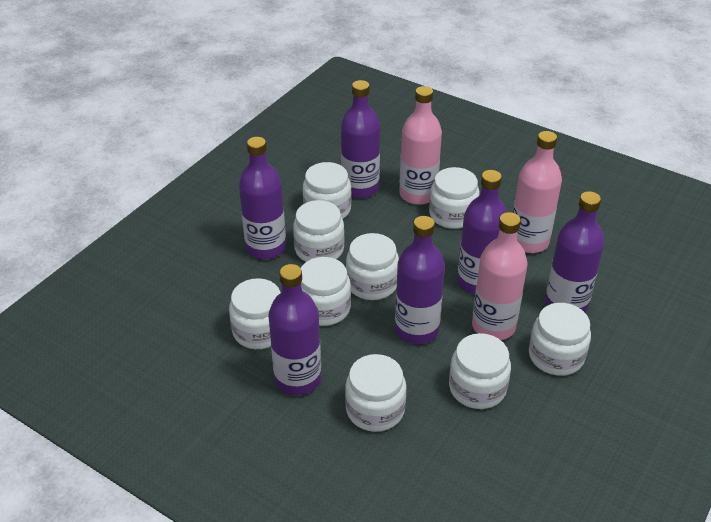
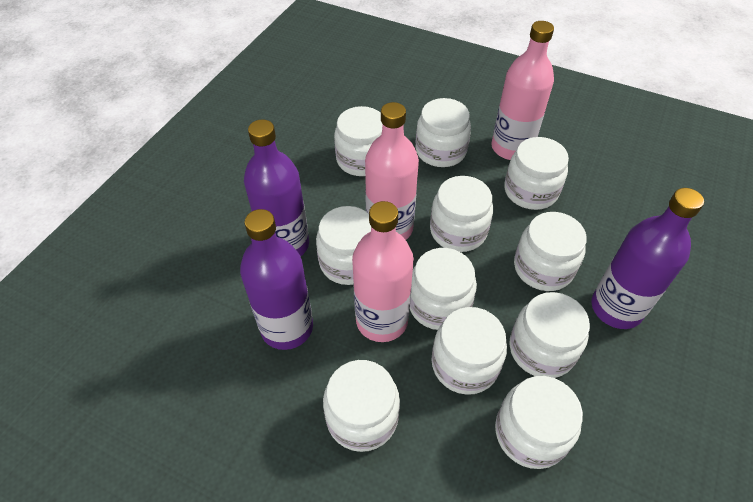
purple bottle: [239,137,286,259] [268,264,321,396] [341,80,380,198] [395,216,445,344] [457,170,507,295] [545,191,605,313] = 6 -> [240,209,313,350] [244,119,309,256] [591,188,704,329] = 3
white jar: [229,278,281,349] [293,200,345,262] [301,257,351,326] [303,162,352,219] [345,354,407,432] [346,233,399,300] [429,167,479,229] [449,333,511,409] [529,303,591,376] = 9 -> [316,206,371,285] [323,360,400,452] [334,106,382,176] [410,248,477,330] [416,98,471,167] [430,176,493,252] [432,307,507,395] [495,376,583,469] [504,137,569,210] [509,292,590,378] [514,212,587,291] = 11

